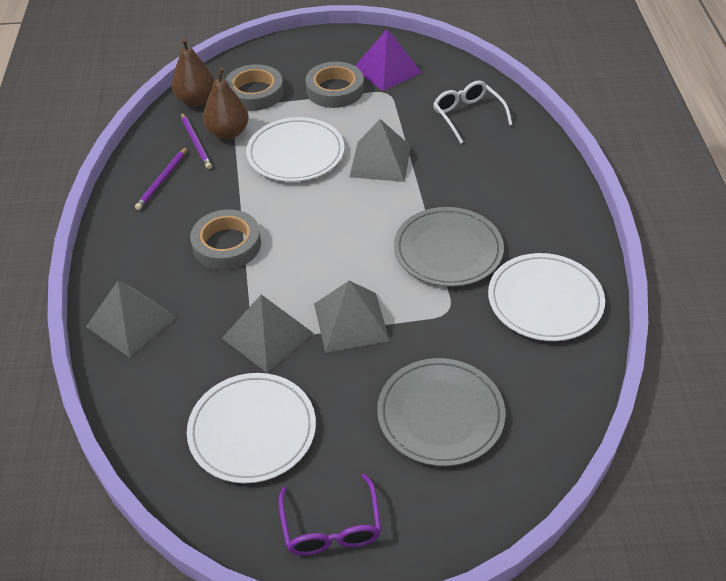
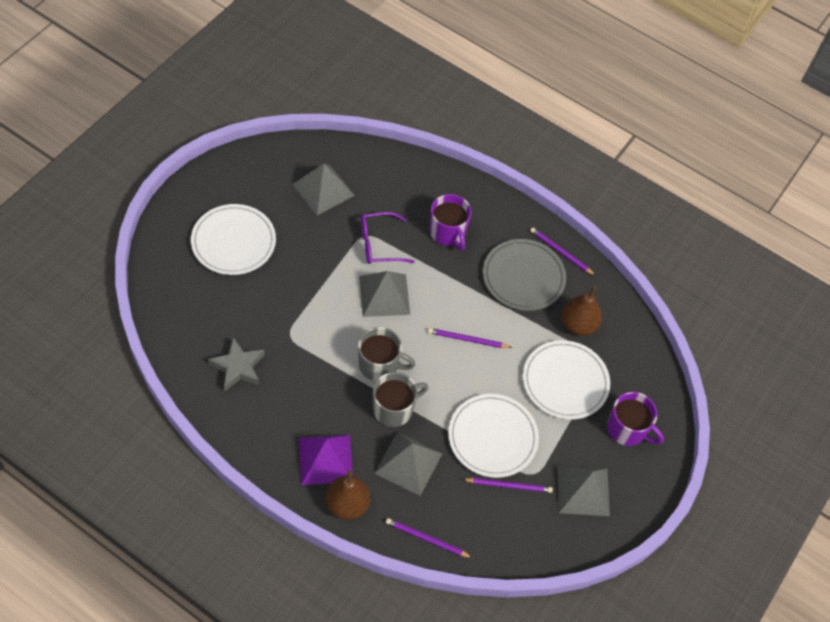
grey mug: none = 0 -> [358,327,415,381] [373,372,428,427] = 2
grey plate: [377,358,506,466] [394,207,504,287] = 2 -> [483,239,566,311] = 1
grey star: none = 0 -> [208,337,265,391] = 1
grey tape: [190,209,261,270] [225,64,284,111] [305,62,364,108] = 3 -> none = 0
purple mug: none = 0 -> [430,194,472,250] [607,392,664,446] = 2
purple pencil: [135,147,187,210] [181,113,212,169] = 2 -> [386,518,472,558] [428,328,512,348] [462,478,553,493] [530,228,596,276] = 4
white glasses: [433,81,513,143] = 1 -> none = 0

